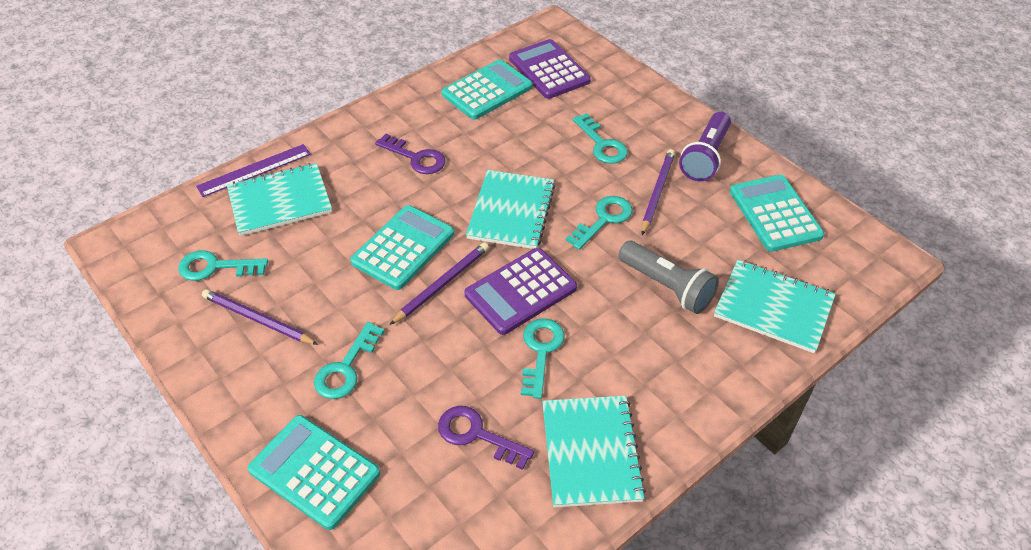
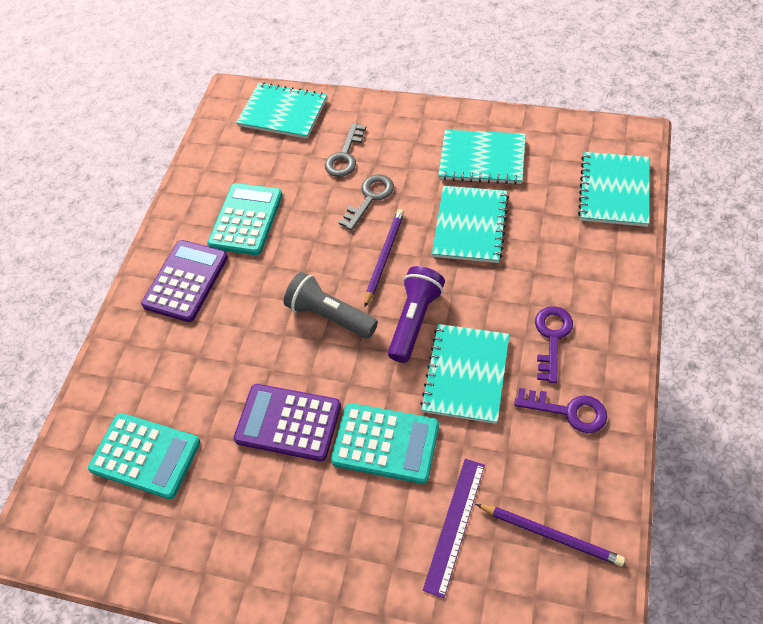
grey key: none = 0 -> [325,123,366,177] [338,174,394,231] = 2
purple pencil: [202,289,319,345] [390,242,489,325] [641,149,675,235] = 3 -> [364,209,404,307] [476,504,625,567] = 2
turquoise calculator: [248,415,380,530] [350,205,454,290] [442,60,533,120] [730,175,824,252] = 4 -> [88,413,200,499] [207,183,283,255] [331,403,439,484] = 3
turquoise key: [179,250,268,281] [314,322,385,399] [521,318,565,399] [566,196,632,250] [573,113,628,164] = 5 -> none = 0
turquoise notebook: [227,163,332,236] [466,170,556,249] [542,396,646,507] [714,260,836,353] = 4 -> [236,82,327,139] [420,324,510,424] [432,186,509,263] [438,130,526,185] [578,152,650,227] = 5

